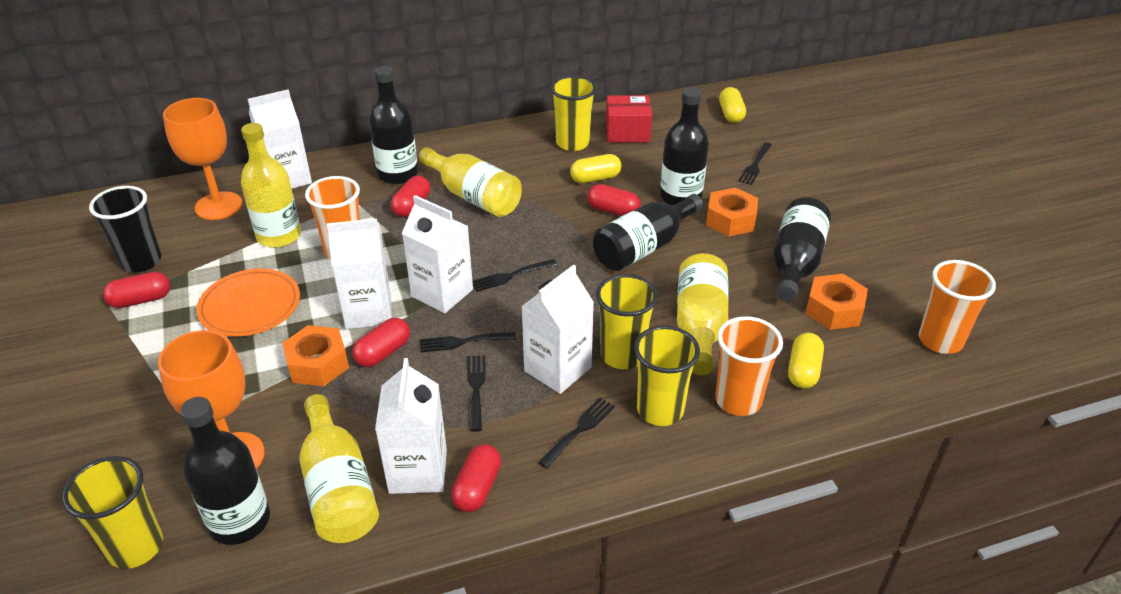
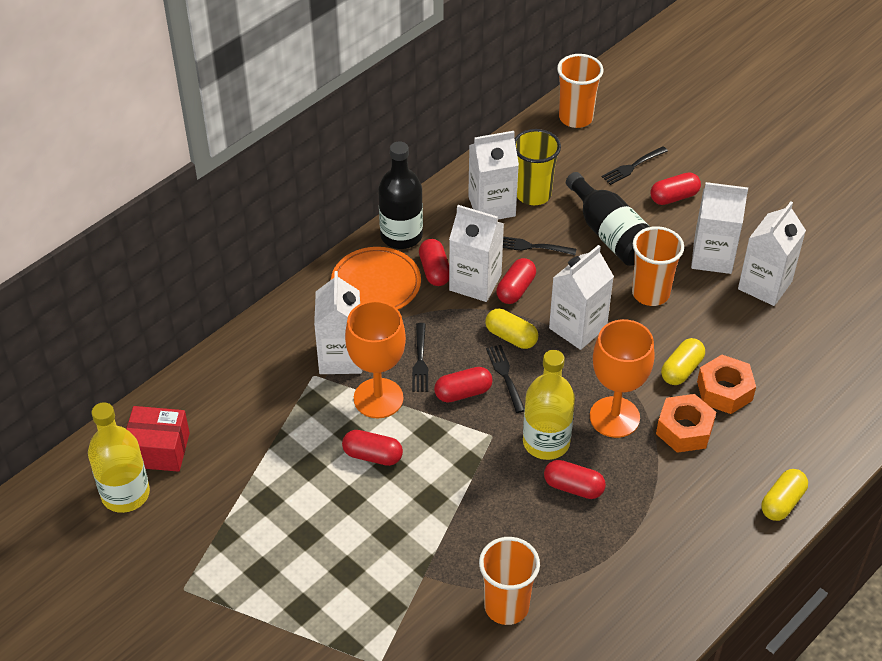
black bottle: [180,397,270,545] [369,66,418,184] [593,194,703,271] [660,87,709,205] [773,197,831,302] = 5 -> [378,141,423,249] [566,172,650,266] = 2
black cup: [89,186,161,272] = 1 -> none = 0
black fork: [420,332,516,353] [467,355,486,432] [473,259,557,292] [538,397,615,469] [738,142,772,185] = 5 -> [412,323,428,392] [486,345,525,413] [503,236,576,255] [602,146,668,185] = 4
orange nut: [282,325,349,386] [706,187,758,236] [805,274,868,330] = 3 -> [656,394,716,453] [697,355,756,414] = 2
red capsule: [103,272,170,308] [352,318,410,367] [391,176,431,217] [451,444,501,512] [587,184,640,216] = 5 -> [342,430,403,466] [419,239,449,286] [434,367,493,403] [496,258,536,304] [544,460,606,499] [650,172,701,205] = 6
white carton: [248,90,312,189] [327,219,392,329] [375,358,447,494] [402,195,473,313] [521,265,594,394] = 5 -> [314,271,362,374] [449,205,504,302] [468,131,519,220] [549,245,614,350] [691,182,748,274] [738,201,806,306] = 6
yellow bottle: [241,123,301,248] [299,394,379,543] [419,147,522,217] [677,253,729,376] = 4 -> [88,402,150,513] [523,350,575,460] = 2
yellow cup: [62,456,163,569] [550,76,597,151] [596,274,658,369] [634,326,700,426] = 4 -> [515,129,561,205] = 1

